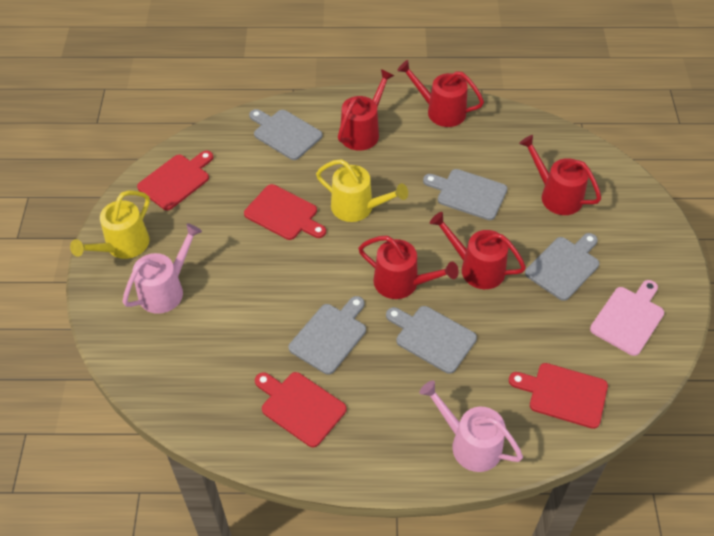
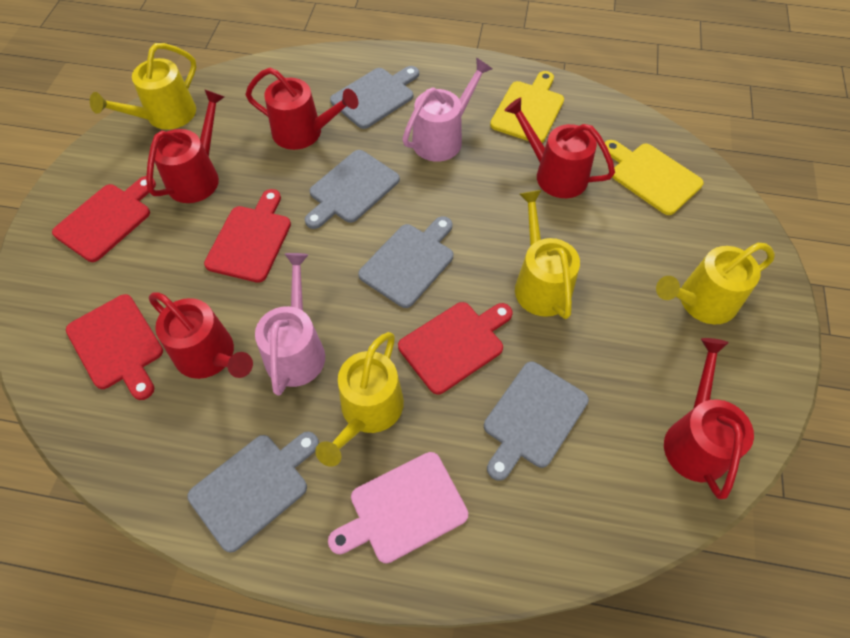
yellow cutting board: none = 0 -> [490,71,564,143] [605,140,704,215] = 2
yellow watering can: [70,190,150,259] [316,159,408,222] = 2 -> [90,43,196,130] [315,332,404,467] [515,190,580,319] [656,243,775,324] = 4

